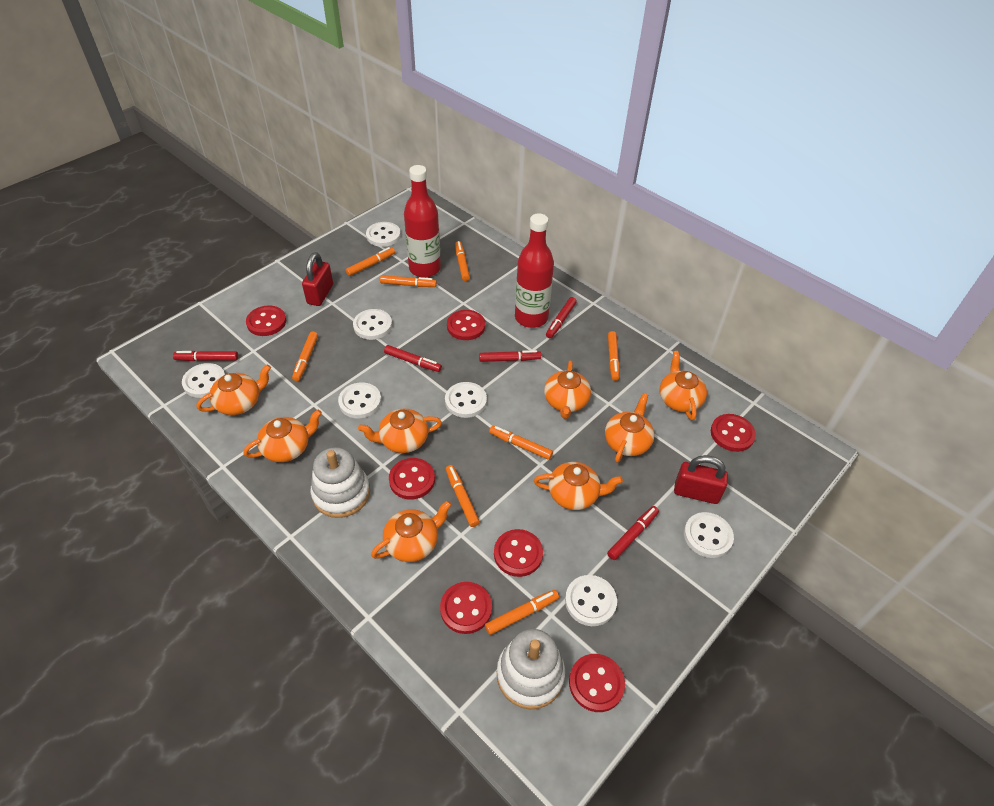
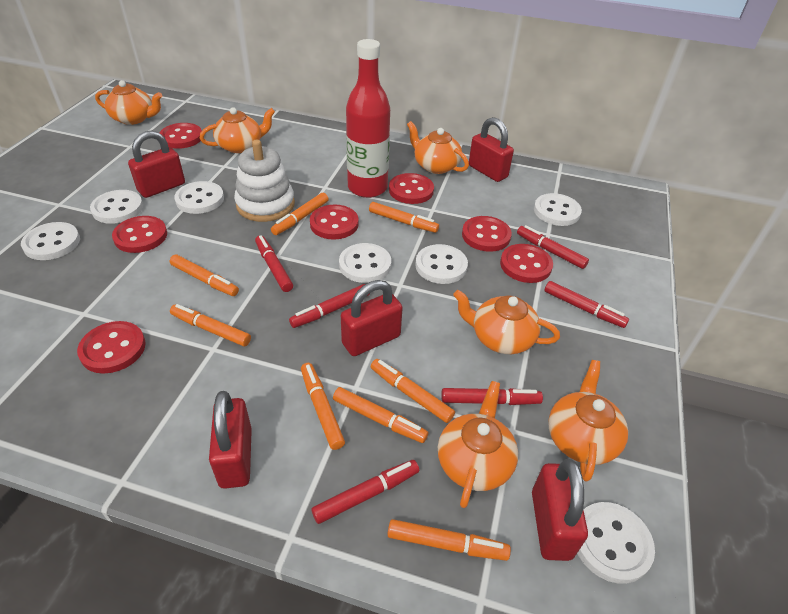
orange teapot: [197,364,271,415] [243,410,322,462] [358,408,442,453] [371,500,452,562] [534,462,623,510] [544,360,591,419] [605,393,654,463] [659,351,707,420] = 8 -> [95,80,163,125] [200,107,275,153] [407,121,469,174] [438,381,518,508] [453,290,560,354] [548,360,628,482] = 6
red bottle: [404,165,441,278] [515,213,554,328] = 2 -> [346,39,390,198] = 1
red marker: [173,351,238,361] [384,345,442,372] [479,350,541,362] [546,297,577,338] [607,506,659,560] = 5 -> [255,235,293,292] [289,284,370,328] [312,460,419,524] [441,388,543,405] [517,225,589,269] [544,281,629,328] = 6
red padlock: [302,252,333,306] [674,455,728,504] = 2 -> [128,131,185,198] [209,391,252,489] [341,280,403,356] [469,117,514,182] [532,459,588,561] = 5
white stacking toy: [310,447,370,518] [497,629,565,709] = 2 -> [234,140,295,222] = 1

